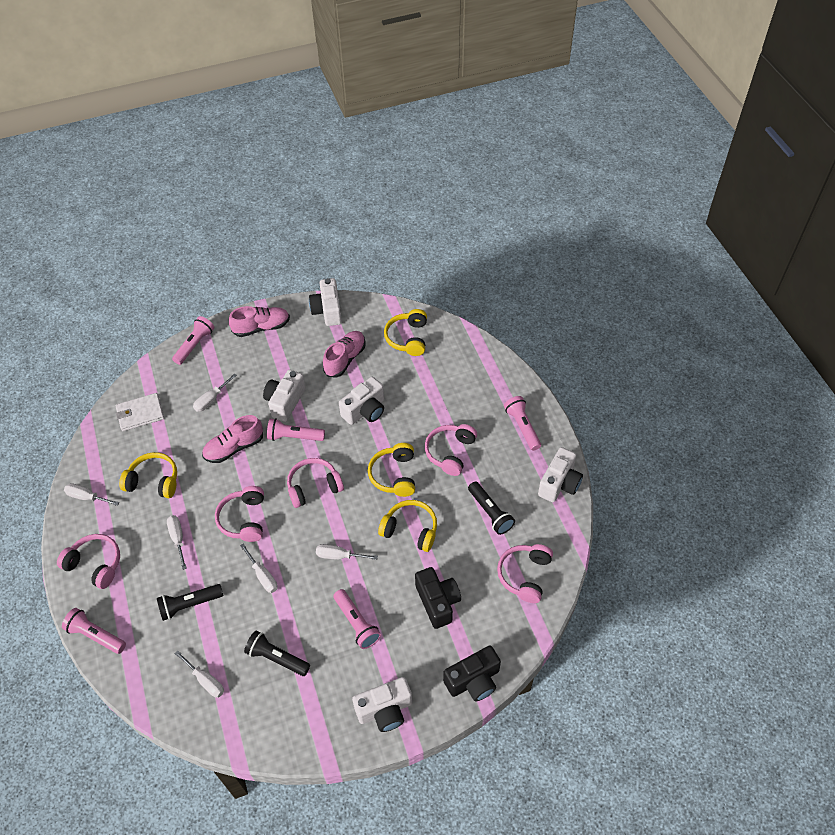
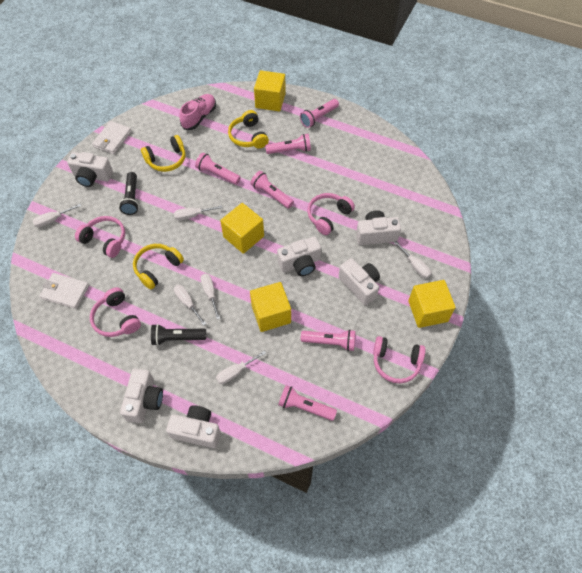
black camera: [415,567,461,629] [443,646,501,702] = 2 -> none = 0
black flashlight: [157,584,223,621] [244,631,310,676] [468,482,515,535] = 3 -> [119,172,139,215] [151,324,206,346] = 2
pink flashlight: [62,608,126,654] [172,316,214,365] [267,418,325,441] [333,589,381,649] [504,396,541,451] = 5 -> [195,152,241,185] [250,171,294,208] [265,134,311,154] [278,385,337,421] [300,99,339,128] [301,329,355,351] = 6
pink headphones: [57,534,120,589] [215,486,264,542] [287,458,344,508] [425,424,477,476] [497,544,553,603] = 5 -> [75,216,125,258] [90,287,141,337] [307,193,355,235] [373,336,426,383] = 4
pink shoe: [202,415,263,463] [229,306,290,337] [323,331,366,377] = 3 -> [180,94,216,130] = 1
white camera: [263,370,306,422] [309,278,342,326] [339,377,384,425] [352,677,412,732] [538,447,583,502] = 5 -> [67,152,113,187] [120,368,163,423] [166,405,221,448] [277,237,321,276] [338,258,380,305] [356,210,401,245] = 6
white wallet: [116,393,164,431] = 1 -> [39,273,89,309] [92,121,132,154] = 2
yellow cube: none = 0 -> [220,203,264,254] [250,282,291,332] [254,70,286,111] [408,280,456,328] = 4
yellow headphones: [119,452,177,498] [368,443,415,497] [378,500,437,552] [384,309,427,356] = 4 -> [133,244,184,289] [141,135,185,172] [228,110,269,149] = 3

